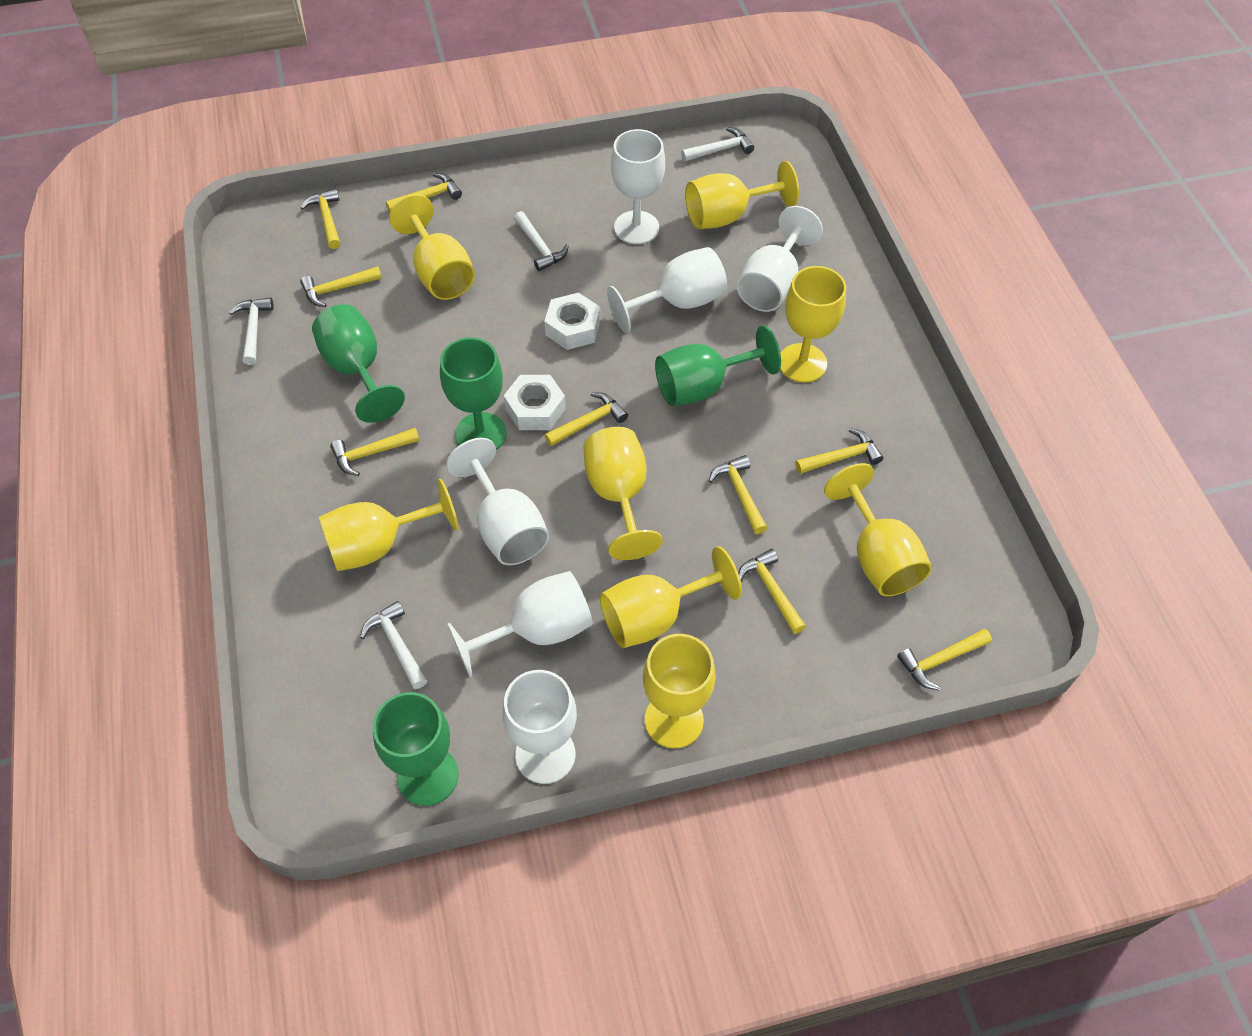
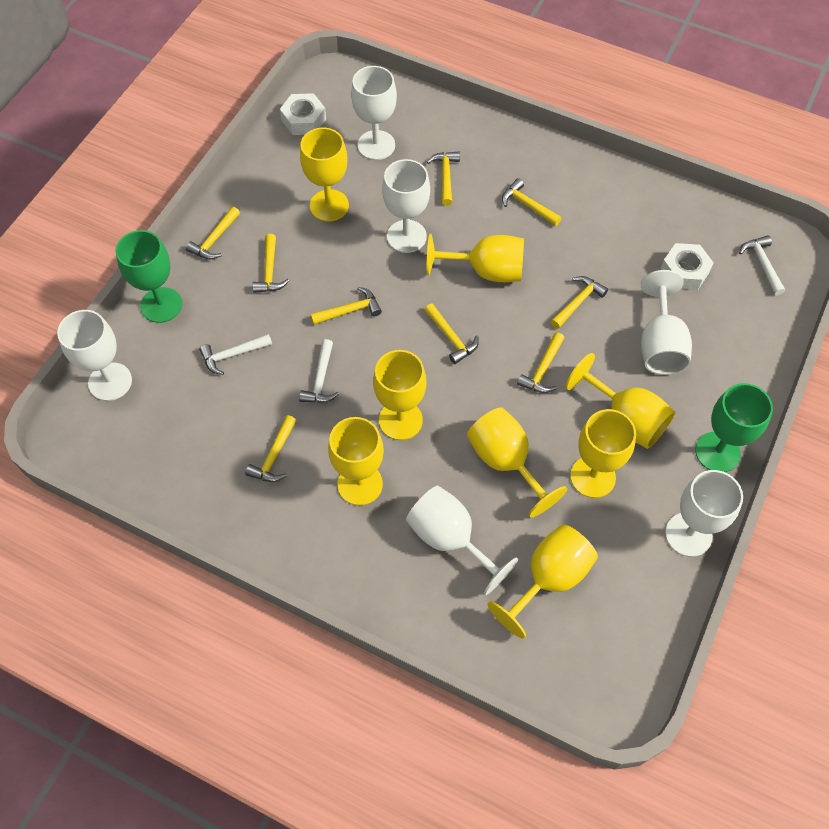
green goblet: [312,304,405,423] [372,692,458,806] [440,338,507,450] [655,325,781,406] = 4 -> [115,230,182,323] [695,383,773,472] = 2
white hammer: [229,297,274,365] [360,601,427,689] [514,211,569,271] [681,127,754,161] = 4 -> [199,334,272,375] [299,339,339,403] [739,235,785,296] = 3

